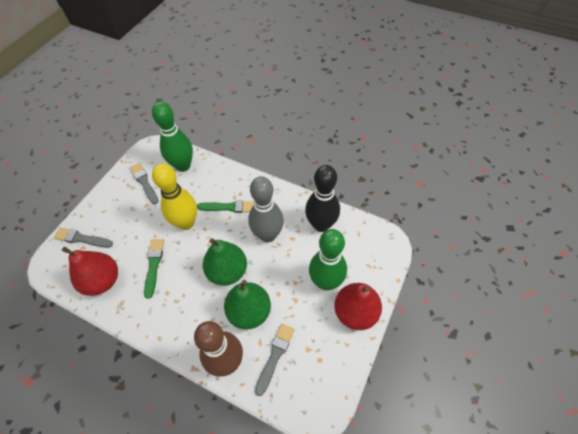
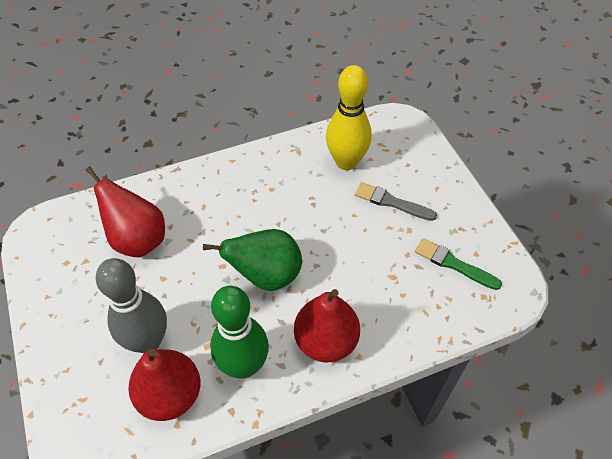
black bowling pin: [305,165,340,232] = 1 -> none = 0
brown bowling pin: [194,321,243,377] = 1 -> none = 0
green bowling pin: [152,101,193,172] [309,229,347,290] = 2 -> [210,286,269,379] = 1
green brush: [144,239,164,299] [197,200,254,213] = 2 -> [415,238,502,290] = 1
green pear: [203,238,247,286] [224,280,271,329] = 2 -> [203,229,302,291] = 1
grey brush: [54,228,113,248] [130,163,159,204] [255,324,295,396] = 3 -> [355,182,437,221] = 1
red pear: [62,247,118,296] [334,283,382,330] = 2 -> [86,166,165,257] [128,349,200,421] [294,289,360,363] = 3

